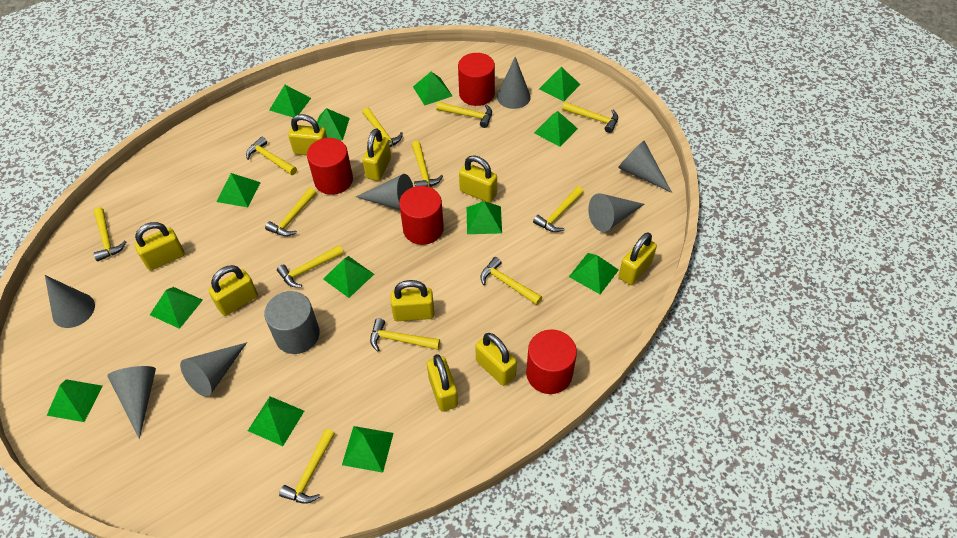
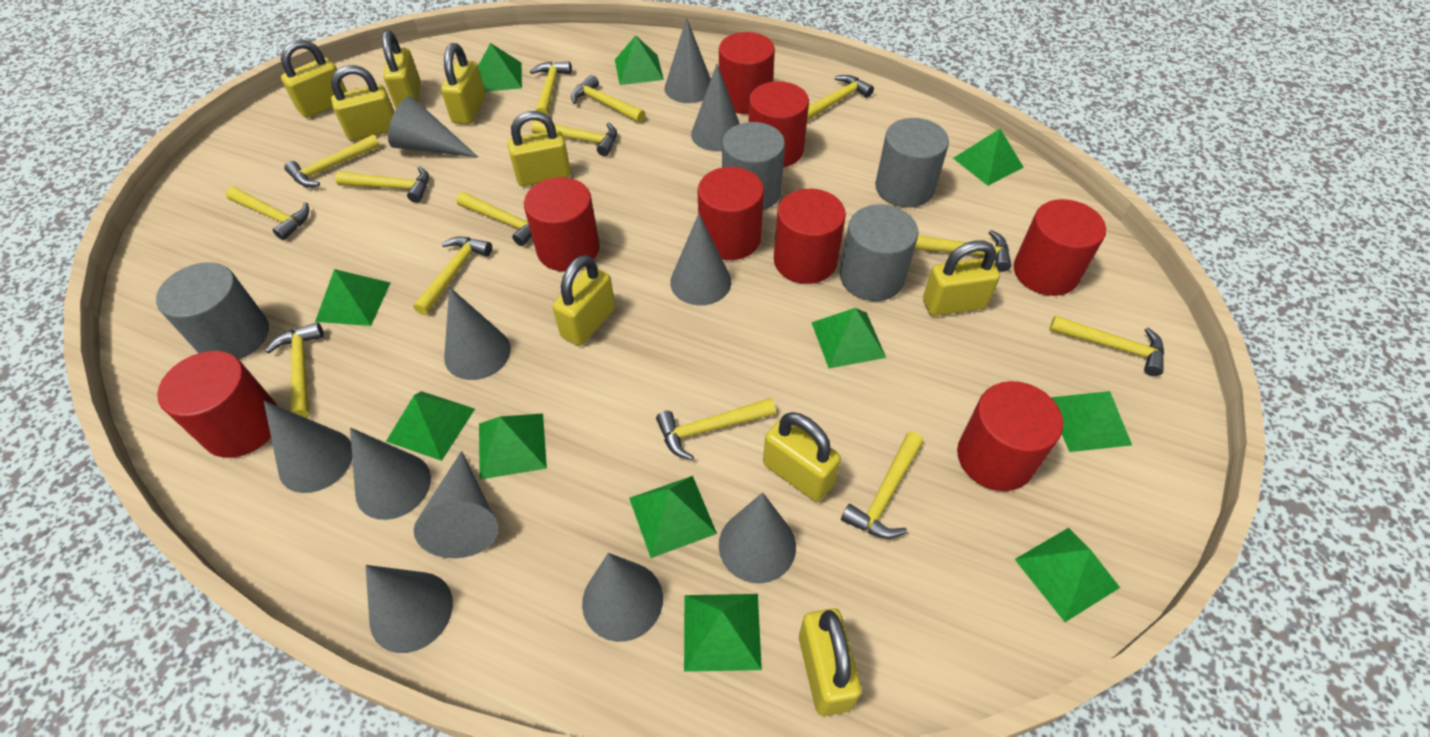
green pyramid: [47,379,103,422] [150,287,203,329] [216,173,261,207] [248,396,304,446] [269,85,311,117] [317,108,350,141] [323,256,374,298] [342,426,394,473] [413,72,452,105] [467,201,502,234] [534,111,578,147] [539,67,581,101] [569,253,619,294] = 13 -> [315,269,390,326] [386,391,475,461] [478,43,522,92] [479,414,547,480] [615,36,664,85] [629,476,717,558] [684,594,762,672] [811,308,886,368] [953,129,1024,186] [1015,528,1120,622] [1051,391,1132,452] = 11
grey cone: [45,275,95,328] [107,366,156,439] [180,342,247,397] [356,174,413,210] [497,57,531,109] [588,193,644,232] [618,141,672,193] = 7 -> [264,401,352,493] [350,428,431,520] [365,565,453,653] [388,96,478,157] [414,451,498,558] [444,287,511,380] [582,553,663,642] [665,17,711,103] [670,213,731,305] [691,64,740,151] [719,492,796,583] = 11
grey cylinder: [264,291,320,354] = 1 -> [156,262,269,360] [722,122,785,210] [840,204,918,301] [875,118,949,208] = 4
red cylinder: [307,138,353,195] [399,186,444,245] [458,53,495,106] [526,329,577,394] = 4 -> [157,351,277,458] [524,177,600,271] [698,167,764,260] [719,32,775,114] [748,81,809,167] [774,189,846,284] [957,381,1063,491] [1014,199,1106,296] = 8
yellow hammer: [93,207,126,261] [246,137,297,175] [265,187,317,236] [277,245,344,287] [279,429,335,504] [362,107,403,147] [370,318,440,351] [412,141,443,187] [436,102,492,128] [480,257,542,305] [533,186,584,232] [562,102,618,133] = 12 -> [226,187,309,240] [265,323,324,418] [284,135,380,187] [335,166,429,203] [413,237,492,315] [456,192,532,246] [530,61,572,115] [531,120,617,156] [571,75,646,123] [656,398,776,460] [807,75,874,121] [841,432,924,539] [915,230,1011,272] [1049,315,1164,376] = 14

